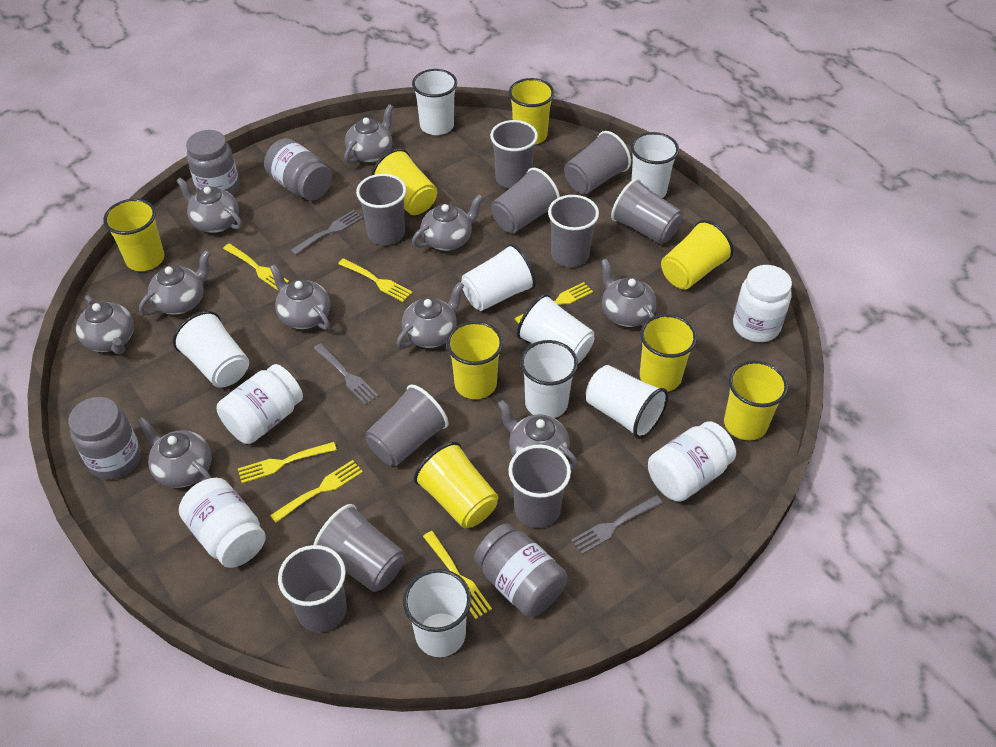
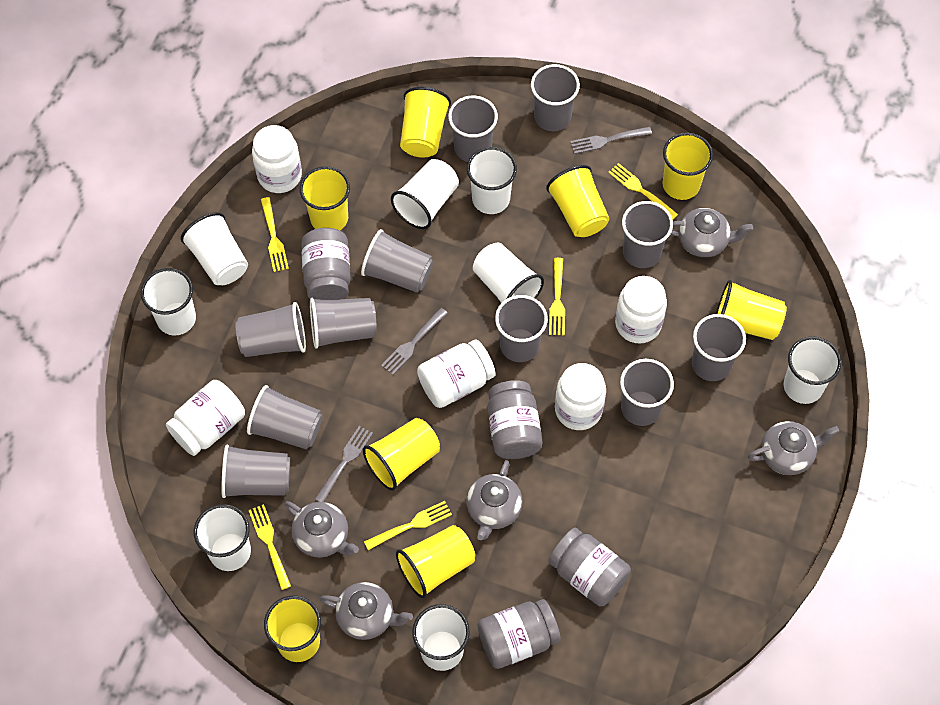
grey cup: [278,545,347,632] [313,504,405,592] [356,174,406,245] [365,384,448,466] [490,120,538,189] [491,168,560,234] [508,445,571,528] [548,195,599,267] [564,131,631,194] [611,179,682,244] = 10 -> [221,444,290,498] [236,302,306,357] [247,385,322,450] [310,298,377,349] [361,229,433,293] [448,96,498,162] [495,295,548,362] [531,64,580,131] [620,359,674,426] [622,201,673,268] [692,314,746,381] = 11
grey teapot: [76,295,134,354] [137,417,212,488] [139,250,211,316] [176,177,242,233] [269,264,330,330] [344,104,393,164] [396,282,464,349] [412,194,483,251] [498,400,578,470] [601,259,657,327] = 10 -> [284,501,359,557] [320,582,413,640] [466,460,523,540] [670,208,753,257] [748,421,839,475] = 5
white jar: [179,478,266,568] [216,364,303,444] [648,421,736,502] [733,265,792,342] = 4 -> [166,380,245,456] [252,125,302,193] [417,340,496,408] [555,363,606,430] [615,276,667,344] = 5
yellow fork: [223,244,289,290] [238,442,337,483] [270,460,363,523] [338,258,412,302] [423,531,492,619] [514,282,593,324] = 6 -> [249,504,291,590] [261,197,289,272] [364,501,452,550] [549,258,565,335] [608,163,678,220] = 5

